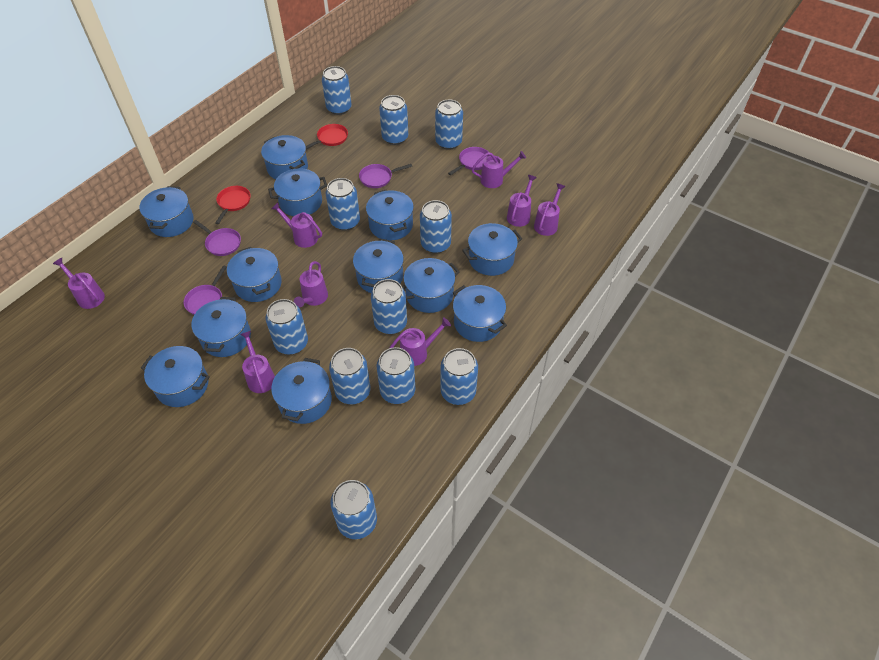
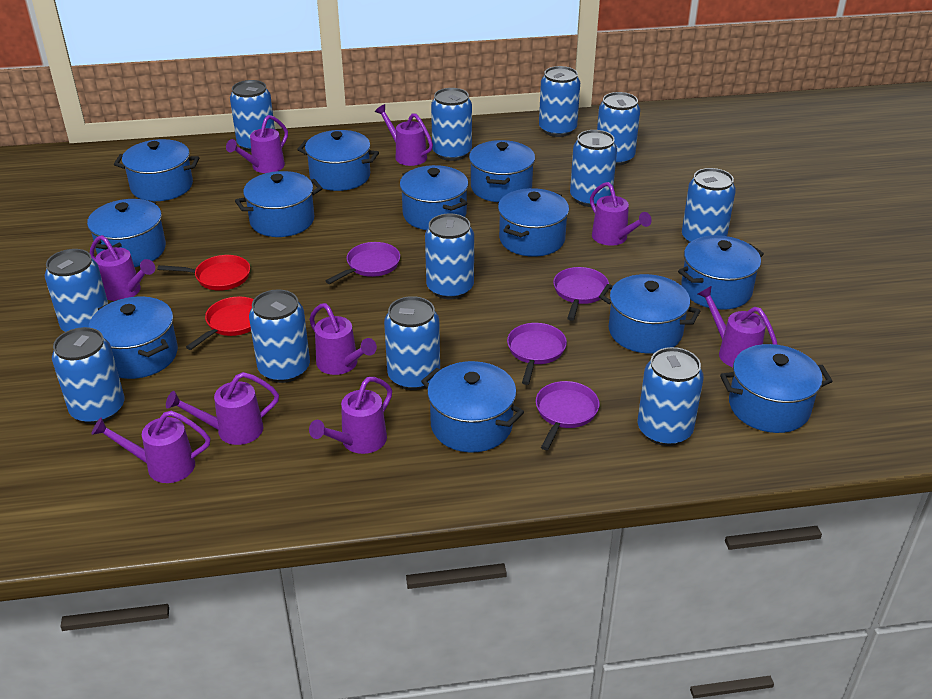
blue can: [266,299,308,355] [322,66,352,115] [326,178,360,231] [329,348,371,404] [330,480,377,539] [371,279,407,334] [377,347,415,404] [379,95,408,145] [420,200,452,254] [435,99,463,150] [440,348,478,405] = 11 -> [45,249,108,332] [52,327,124,424] [230,80,275,152] [249,289,310,383] [384,296,440,390] [425,214,474,299] [431,88,472,161] [539,66,580,137] [570,130,617,207] [597,92,640,166] [638,347,704,446] [682,168,736,244] = 12
purple watering can: [53,258,105,309] [240,331,275,393] [271,202,322,248] [294,261,328,307] [390,317,451,366] [472,151,526,188] [507,175,537,227] [534,183,566,236] = 8 -> [90,235,155,301] [91,411,210,483] [166,372,279,445] [226,115,288,173] [309,303,377,375] [309,377,392,454] [375,104,433,166] [590,182,652,246] [698,286,778,367] = 9

